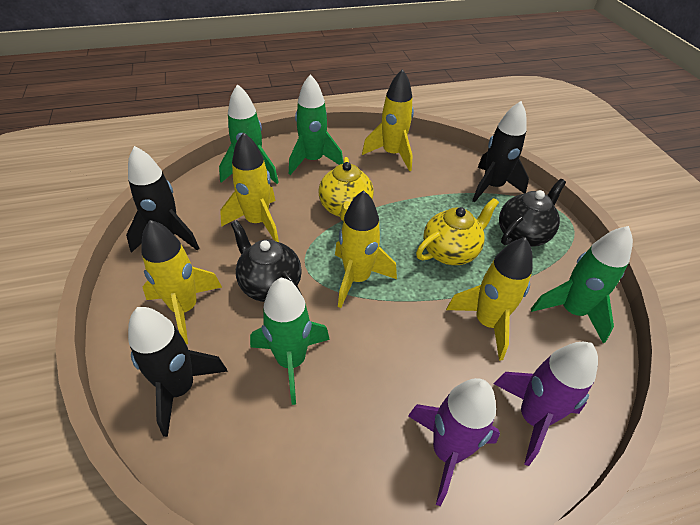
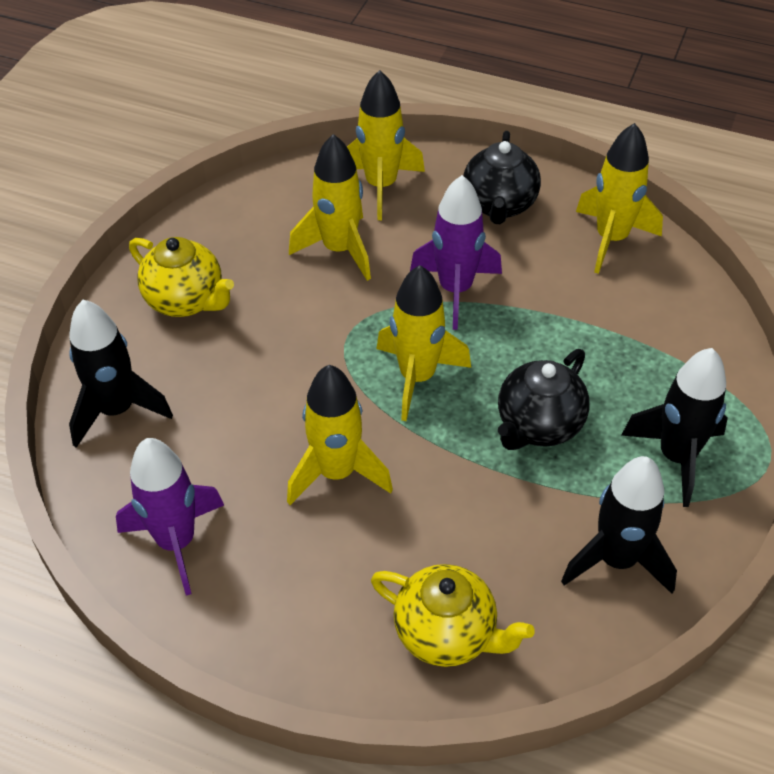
green rocket: [219,84,279,184] [250,277,330,405] [289,74,343,175] [531,226,633,343] = 4 -> none = 0

